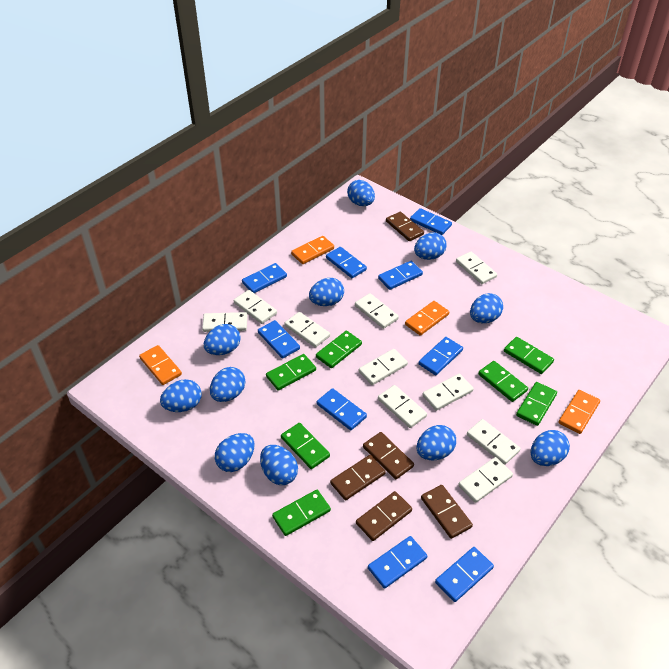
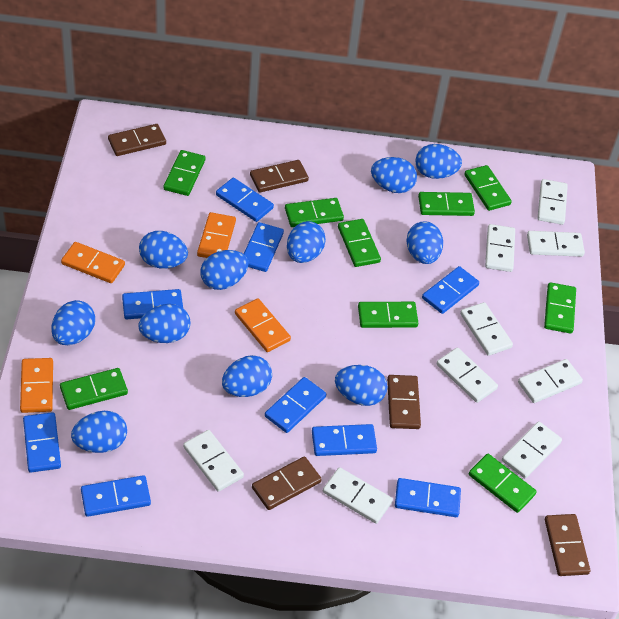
green domino: [266,354,316,390] [272,490,331,536] [281,423,330,469] [316,331,362,368] [478,361,528,402] [504,337,554,374] [516,382,557,426] = 7 -> [60,368,128,410] [164,150,205,196] [285,198,344,227] [338,219,381,267] [358,302,418,328] [418,192,475,216] [464,165,512,211] [469,454,537,513] [544,282,576,334] = 9
white domino: [202,312,247,332] [234,290,277,324] [285,312,330,347] [355,293,399,329] [359,349,408,385] [378,385,427,428] [422,374,474,411] [456,252,497,284] [458,457,513,503] [467,419,521,465] = 10 -> [183,430,244,492] [323,467,393,524] [436,348,498,403] [460,302,513,356] [485,224,515,272] [502,421,562,478] [518,359,583,403] [527,231,585,257] [538,179,568,225] = 9

